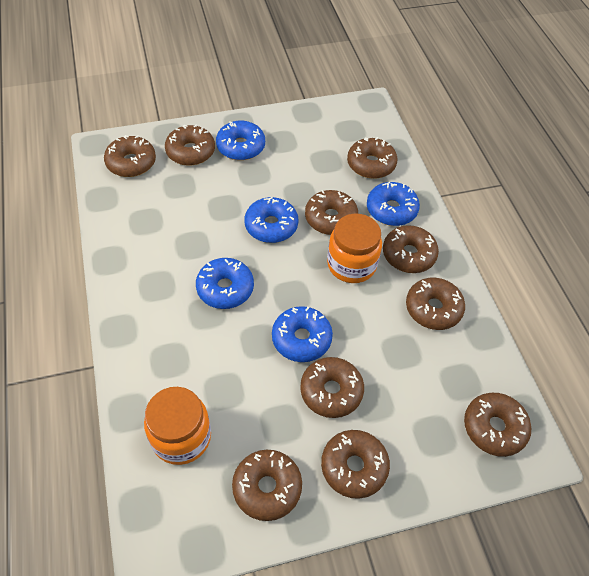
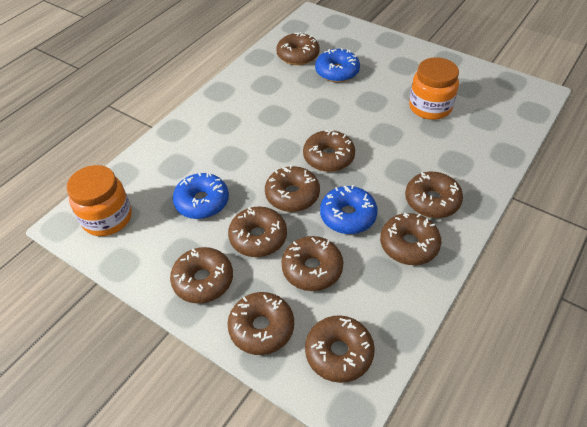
blue donut: [196,258,254,309] [216,121,265,160] [244,197,299,243] [272,306,333,362] [367,182,420,226] = 5 -> [173,172,229,219] [315,48,360,82] [320,185,378,234] = 3

